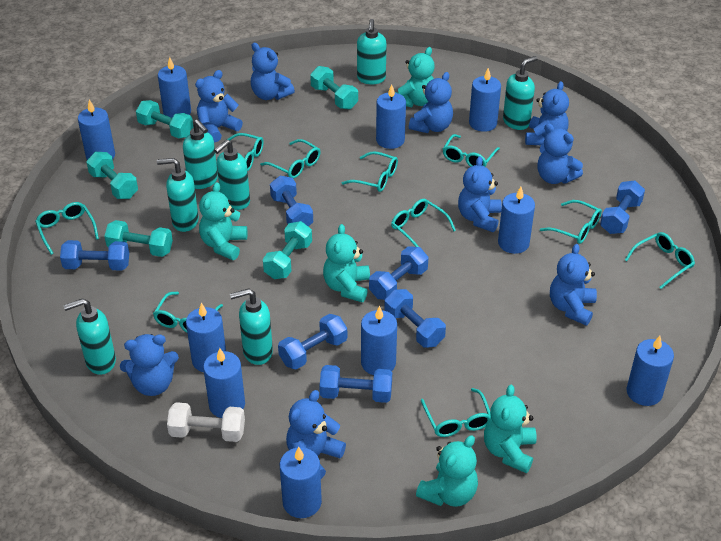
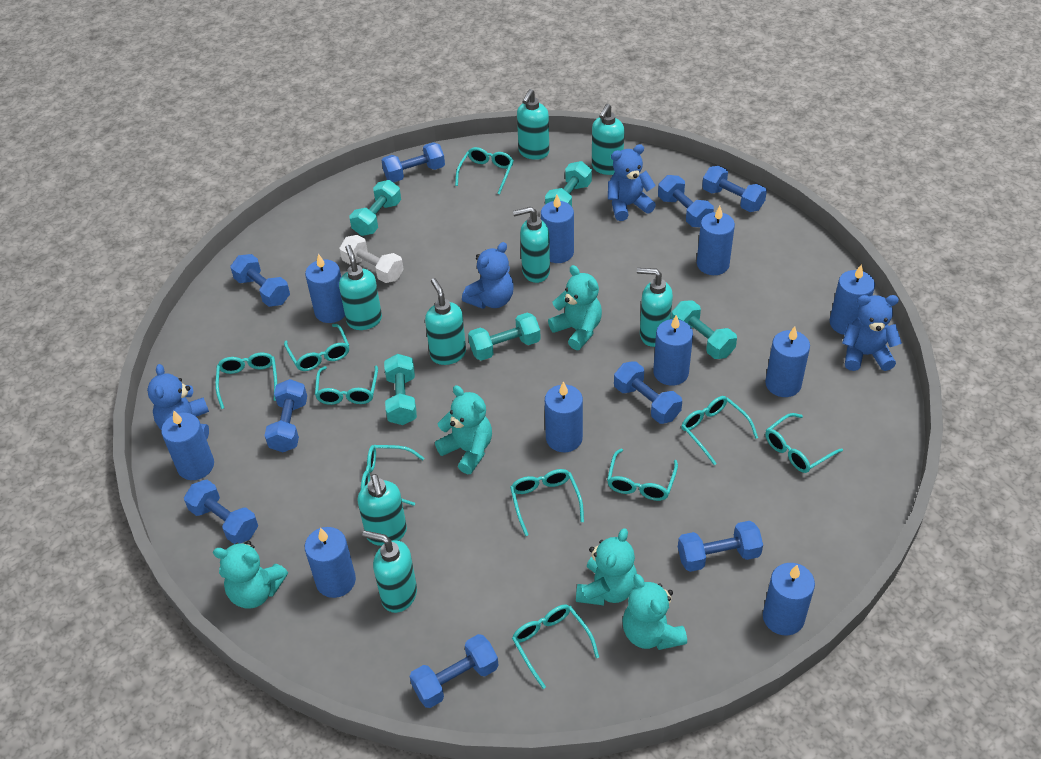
blue dumbbell: [60,240,129,271] [270,176,313,226] [278,314,347,370] [319,365,392,403] [369,246,429,300] [384,289,446,348] [600,181,645,234] = 7 -> [184,480,258,544] [230,254,290,307] [264,379,307,452] [382,142,445,182] [410,634,498,708] [614,361,682,424] [658,175,714,227] [678,521,763,572] [702,166,767,212] = 9
blue teddy bear: [120,334,179,396] [195,70,243,143] [251,43,295,100] [286,390,346,479] [409,72,453,133] [458,156,502,232] [525,81,569,145] [537,123,583,184] [550,244,597,326] = 9 -> [147,364,209,439] [462,242,514,309] [608,144,656,221] [842,295,902,371] = 4
turquoise soap dispenser: [63,298,116,375] [157,158,199,232] [183,119,218,189] [214,139,250,210] [230,288,273,365] [357,19,387,84] [503,56,537,130] = 7 -> [339,245,382,330] [358,474,407,546] [362,531,417,613] [425,278,466,365] [513,207,550,283] [517,89,549,160] [592,104,624,175] [637,268,673,347] = 8

